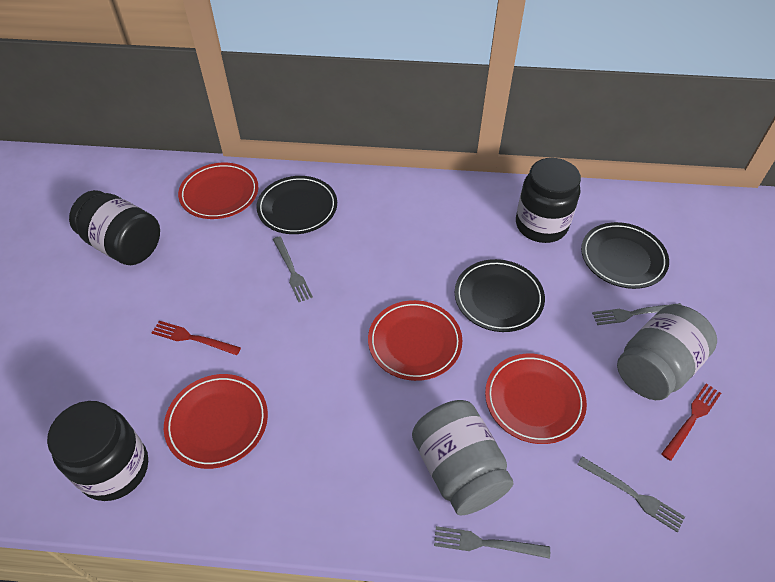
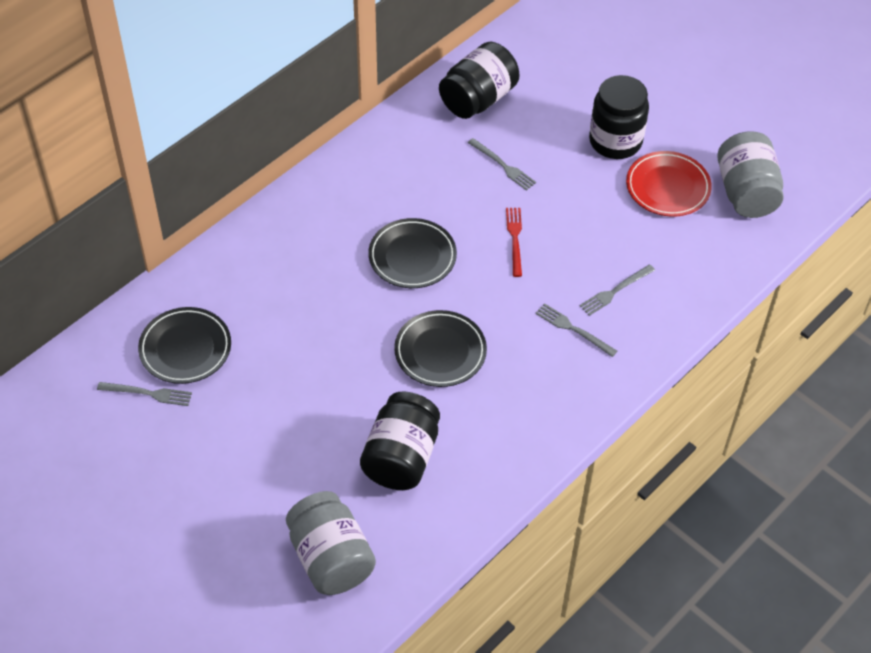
red fork: [152,321,241,355] [661,384,721,461] = 2 -> [506,208,522,277] = 1
red plate: [164,374,268,469] [178,163,258,219] [368,300,462,381] [485,354,587,444] = 4 -> [626,151,712,217] = 1

